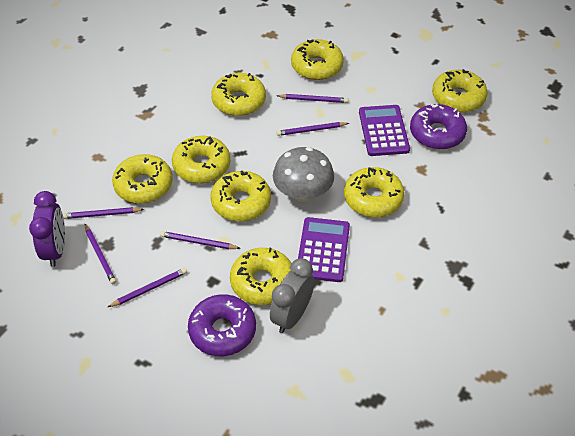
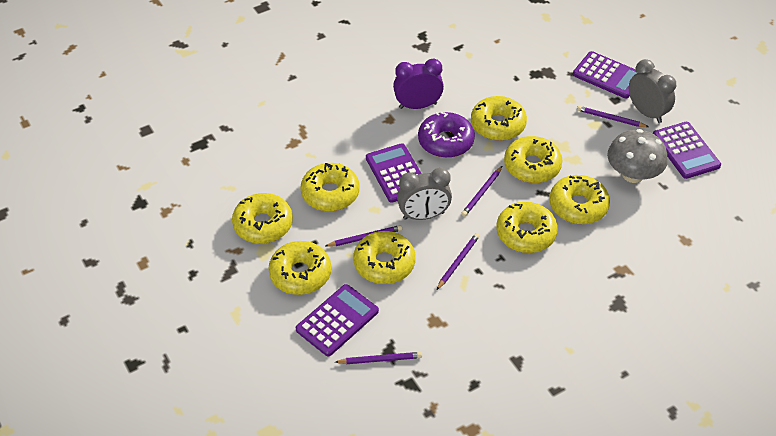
grey clock: [270,258,315,333] = 1 -> [397,168,452,220] [629,59,676,123] = 2
purple calculator: [298,217,350,282] [359,105,410,156] = 2 -> [296,284,379,356] [366,143,422,203] [573,51,637,99] [653,122,721,179] = 4
purple donut: [188,294,256,356] [410,104,467,149] = 2 -> [418,112,475,158] = 1
purple pencil: [63,207,144,219] [84,223,116,284] [108,268,187,307] [160,231,241,249] [277,94,348,103] [277,122,349,136] = 6 -> [325,225,402,247] [335,352,422,364] [437,233,480,290] [461,166,502,217] [577,106,649,127] = 5

